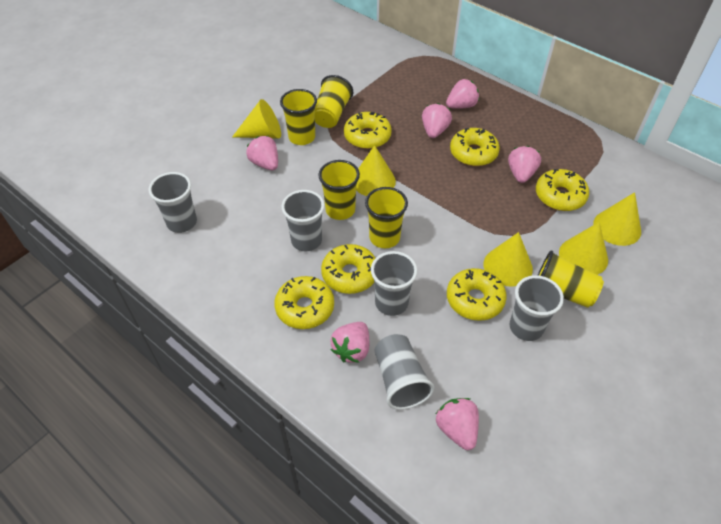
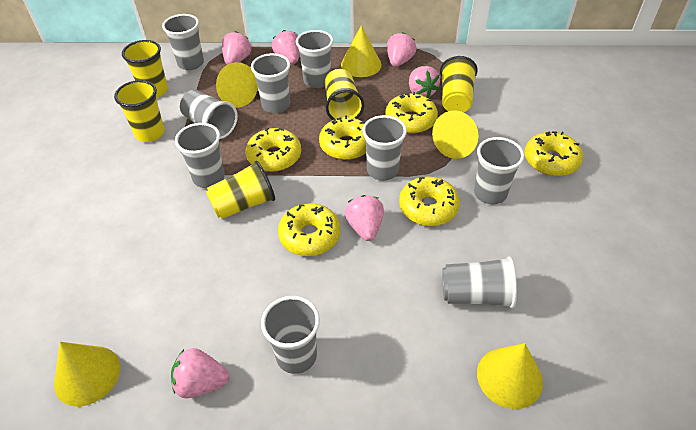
grey cup: [149,172,197,233] [281,190,325,251] [371,251,417,316] [375,334,434,410] [510,275,564,341] = 5 -> [162,14,204,70] [175,123,225,188] [180,90,238,139] [251,53,290,113] [261,296,320,374] [296,30,333,88] [362,115,407,181] [442,256,517,308] [474,137,524,204] = 9

